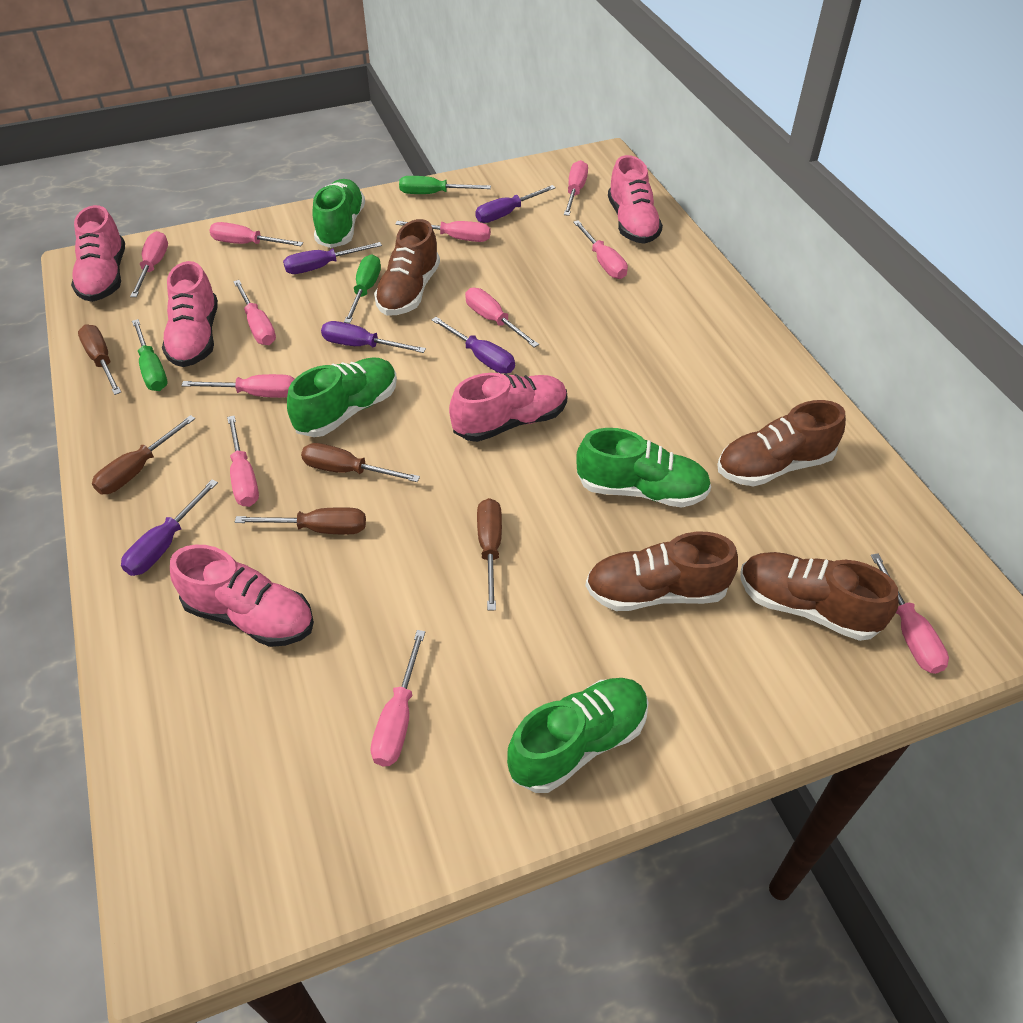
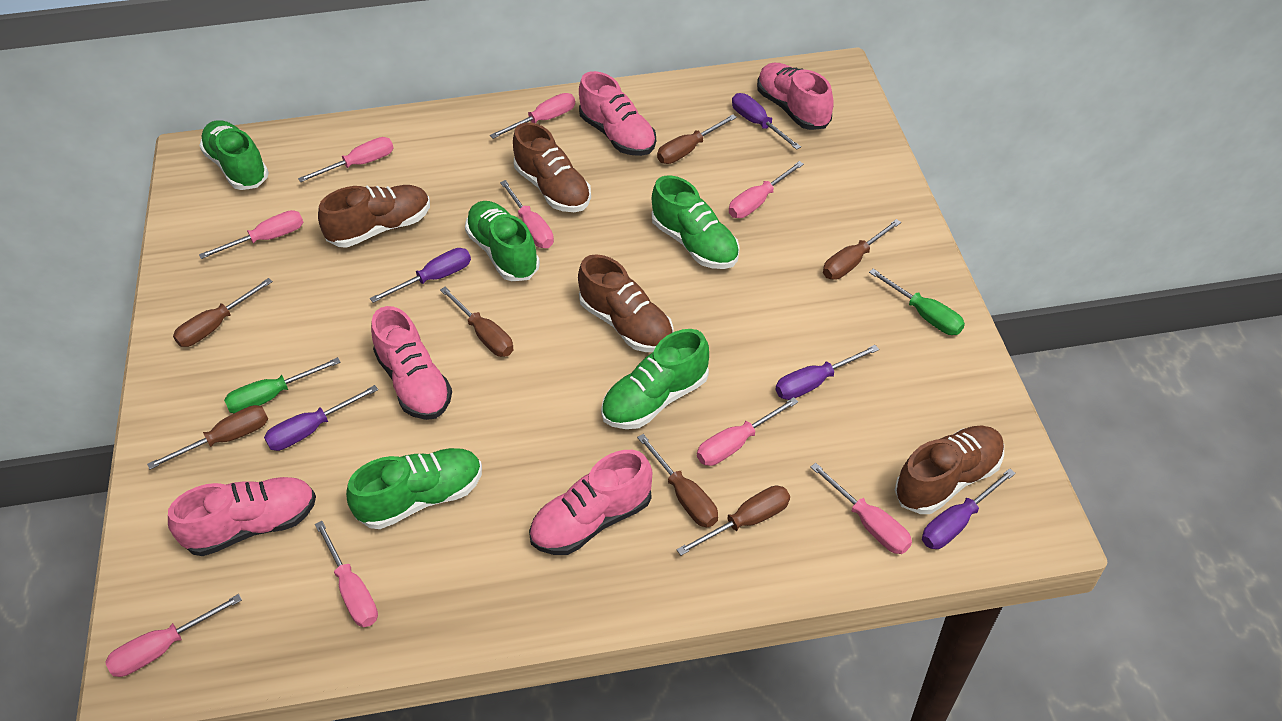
brown screwdriver: [78,324,121,395] [92,415,195,494] [235,507,366,535] [301,443,420,482] [477,498,502,611] = 5 -> [147,405,268,469] [173,278,273,347] [440,287,513,357] [637,434,718,527] [657,114,737,164] [677,486,790,556] [823,219,901,280] = 7
green screwdriver: [132,319,167,391] [344,254,381,323] [399,176,491,194] = 3 -> [224,357,341,413] [869,269,965,335] = 2
green shoe: [287,357,397,437] [312,179,365,248] [507,678,649,793] [576,428,711,508] = 4 -> [199,120,269,190] [346,448,482,529] [465,201,540,281] [601,329,709,429] [652,175,740,269] = 5
pink screwdriver: [130,231,168,297] [181,374,294,398] [209,222,303,246] [227,416,259,507] [233,280,276,345] [370,630,425,766] [395,221,491,242] [465,288,539,347] [564,160,588,216] [573,220,628,279] [871,553,949,674] = 11 -> [105,594,242,677] [199,210,303,259] [298,137,394,182] [315,521,378,627] [490,93,575,139] [500,180,554,248] [697,397,798,466] [729,161,804,218] [810,463,912,554] = 9

